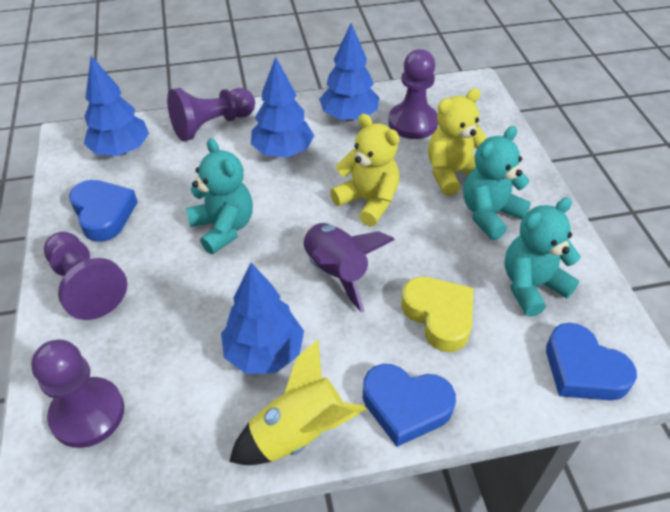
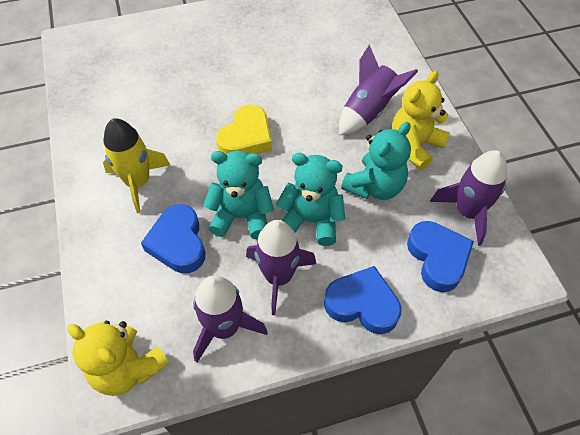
blue tree: [84,56,149,156] [221,263,304,374] [251,57,314,157] [319,23,379,121] = 4 -> none = 0
purple pawn: [31,340,124,448] [44,232,127,320] [167,88,255,141] [388,49,438,139] = 4 -> none = 0
purple rocket: [303,223,395,313] = 1 -> [193,276,268,363] [246,220,316,315] [339,45,418,136] [430,150,507,246] = 4

